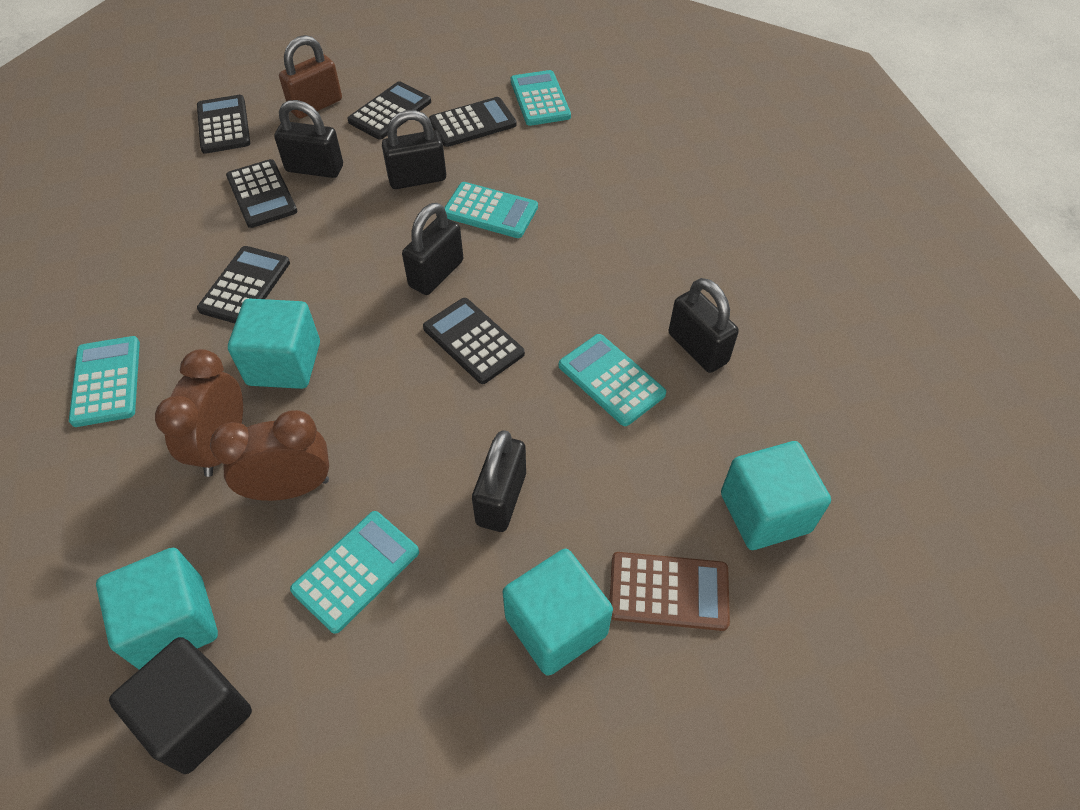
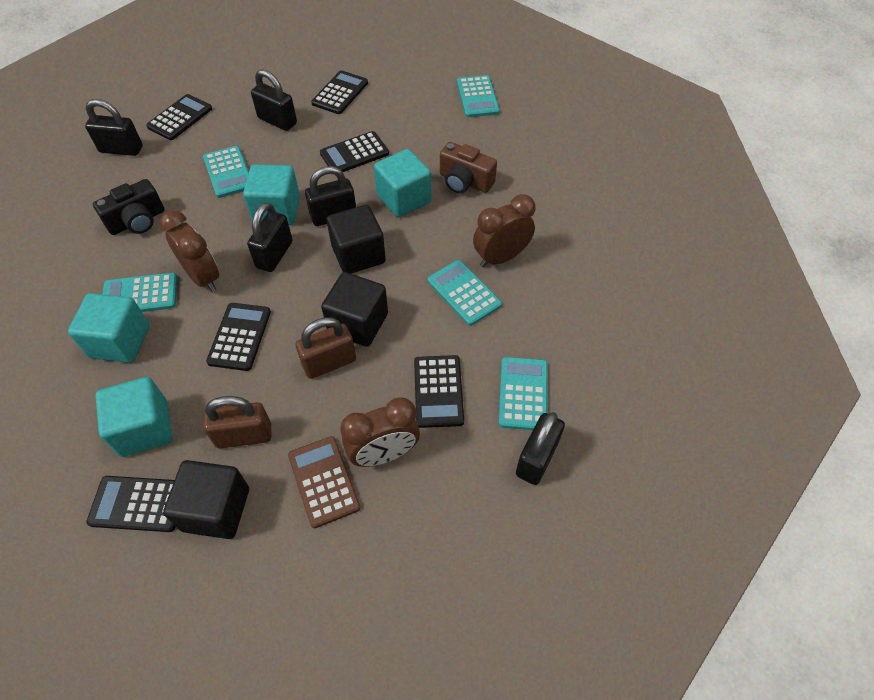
black camera: none = 0 -> [93,179,165,235] = 1
black cube: [109,637,252,774] = 1 -> [163,460,249,539] [321,272,388,347] [326,205,386,274] = 3
brown camera: none = 0 -> [440,142,497,193] = 1
brown clock: [155,349,243,477] [210,410,329,501] = 2 -> [160,210,219,292] [340,397,420,467] [473,194,535,267] = 3
brown padlock: [279,35,342,119] = 1 -> [203,396,271,449] [296,317,356,379] = 2

